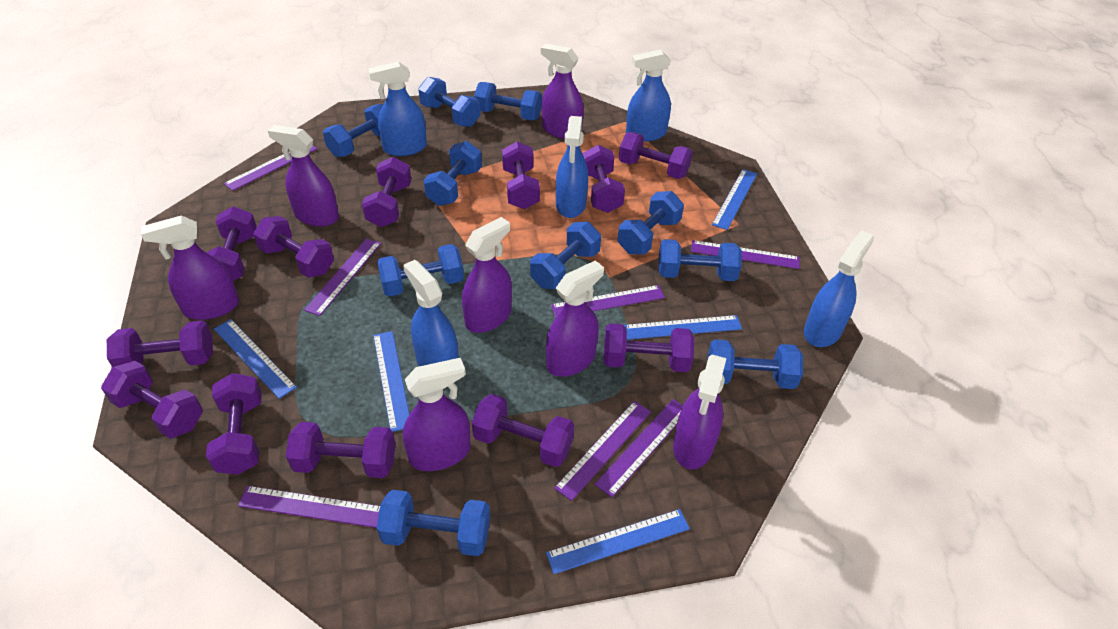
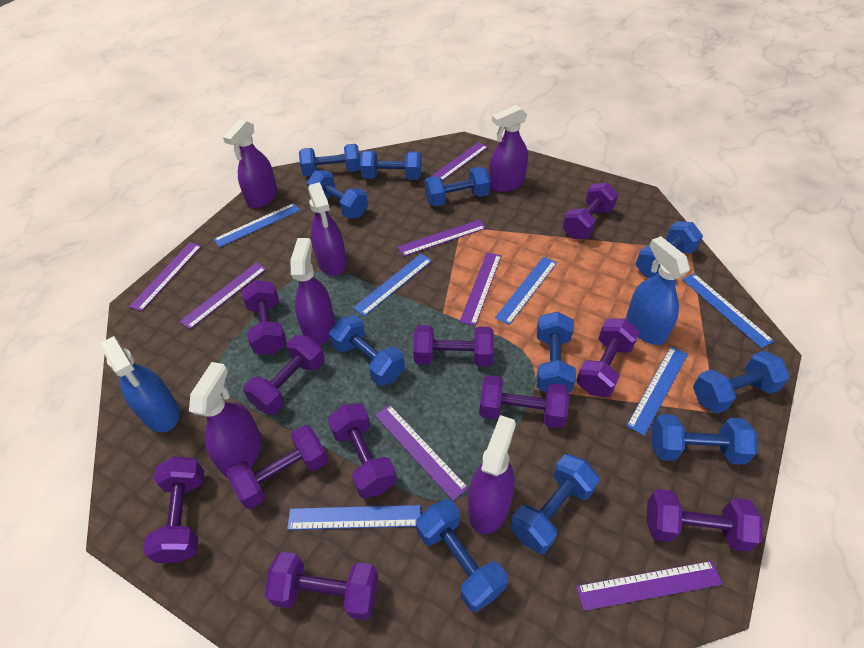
blue dumbbell: [323,104,383,157] [377,244,464,297] [377,490,490,556] [418,77,480,127] [424,141,482,206] [474,82,542,121] [530,222,601,289] [617,191,684,254] [658,239,742,281] [707,339,803,389] = 10 -> [299,144,360,176] [307,171,368,219] [329,315,405,386] [360,150,422,180] [416,499,508,612] [425,167,490,207] [511,454,600,554] [536,312,576,392] [636,221,703,278] [652,414,758,465] [693,351,790,414] = 11
blue ruler: [214,319,297,399] [373,331,409,432] [546,509,690,574] [624,315,742,340] [712,169,757,230] = 5 -> [213,203,300,247] [287,505,421,530] [353,254,432,316] [495,257,557,325] [626,346,688,436] [682,273,774,348] = 6
blue spray bottle: [368,61,427,156] [403,260,459,366] [556,116,588,218] [626,49,671,142] [804,230,874,347] = 5 -> [100,336,180,432] [626,236,690,345] = 2
purple dumbbell: [101,361,203,439] [107,321,213,367] [206,207,257,281] [206,373,262,475] [253,216,334,278] [286,422,396,478] [362,157,411,227] [472,394,574,467] [502,141,540,209] [583,145,625,213] [604,323,694,372] [619,132,693,179] = 12 -> [143,457,204,563] [227,425,328,509] [242,280,287,355] [243,335,325,415] [265,552,378,620] [328,403,397,498] [413,325,494,366] [479,375,569,428] [562,183,618,239] [576,318,640,397] [647,489,763,552] = 11
purple spray bottle: [141,216,239,320] [268,125,339,226] [403,358,471,471] [462,217,512,333] [541,44,584,139] [546,260,604,377] [673,354,726,470] = 7 -> [189,362,262,478] [223,119,277,208] [290,238,335,346] [308,182,347,276] [468,415,516,535] [489,105,528,192] = 6

